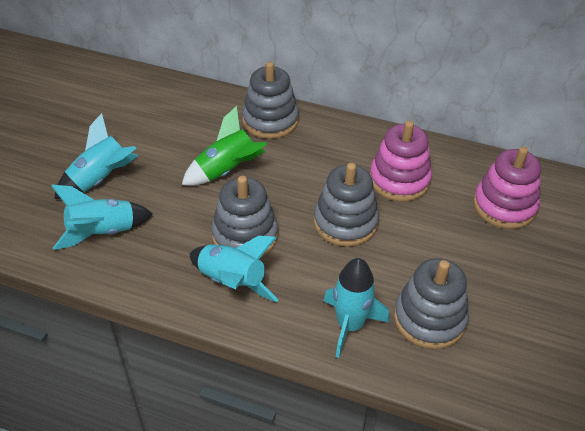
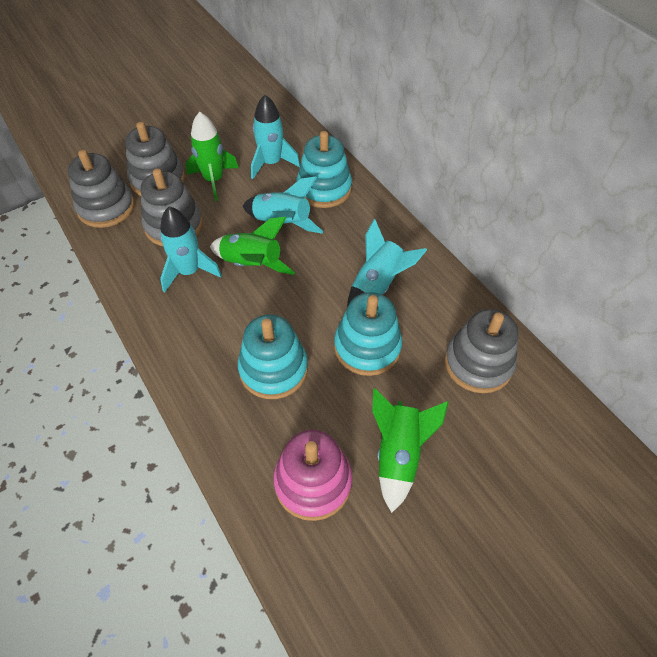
green rocket: [182,106,267,186] = 1 -> [186,112,239,201] [210,217,295,275] [372,389,448,513] = 3
pink stacking toy: [370,121,432,202] [473,147,541,229] = 2 -> [273,430,352,521] = 1
turquoise stacking toy: none = 0 -> [238,314,308,399] [296,131,352,208] [334,292,402,376] = 3

